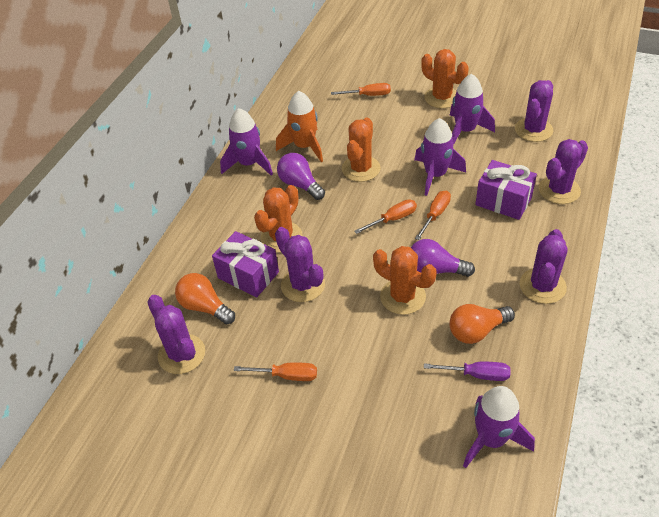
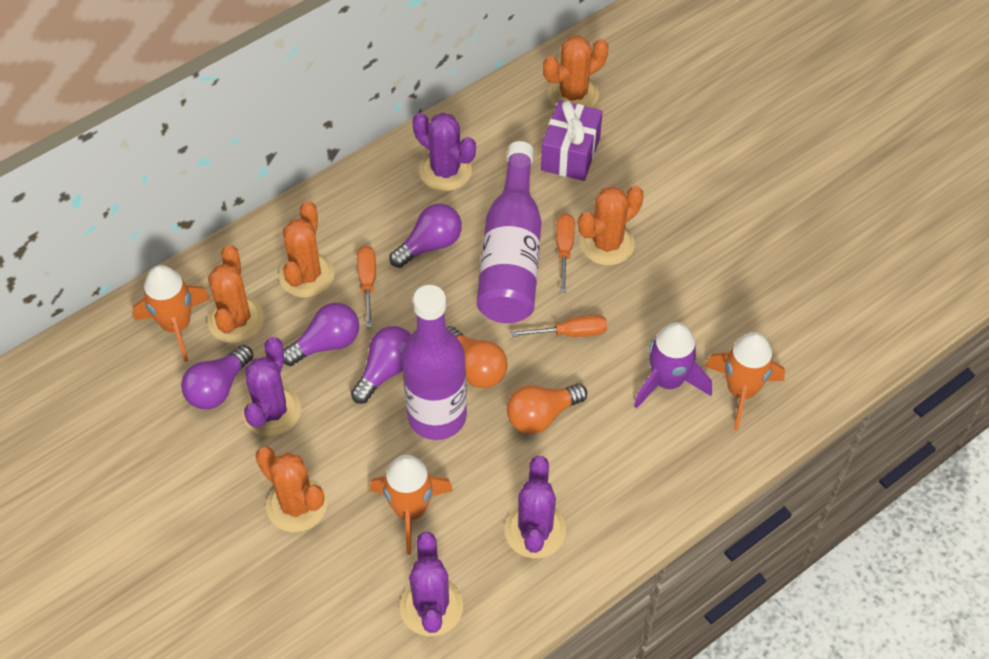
orange cactus: [254,185,303,253] [342,118,381,182] [373,246,437,315] [421,49,469,108] = 4 -> [207,245,264,343] [255,447,327,532] [279,201,334,298] [543,36,608,108] [578,186,644,265] = 5
orange rocket: [276,91,323,162] = 1 -> [133,265,210,362] [370,455,453,555] [705,332,785,431] = 3
orange screwdriver: [234,363,317,381] [331,83,391,96] [354,199,417,234] [415,191,451,240] = 4 -> [357,246,376,328] [511,315,607,337] [556,213,575,293] = 3
purple bottle: none = 0 -> [402,285,467,440] [477,141,542,323] = 2
purple cactus: [148,295,205,374] [275,227,325,302] [515,80,553,142] [520,229,567,304] [539,139,588,204] = 5 -> [242,337,301,437] [400,532,463,636] [412,113,476,191] [505,456,566,558] = 4
purple gift: [212,231,279,297] [475,160,537,220] = 2 -> [541,100,603,181] = 1
purple light bulb: [277,153,325,200] [411,239,475,277] = 2 -> [181,345,253,409] [284,303,359,366] [351,326,411,404] [389,204,462,268] = 4
purple rocket: [220,108,273,176] [414,118,466,196] [450,74,495,145] [463,386,535,468] = 4 -> [634,322,712,409] = 1
purple screwdriver: [424,362,511,381] = 1 -> none = 0

